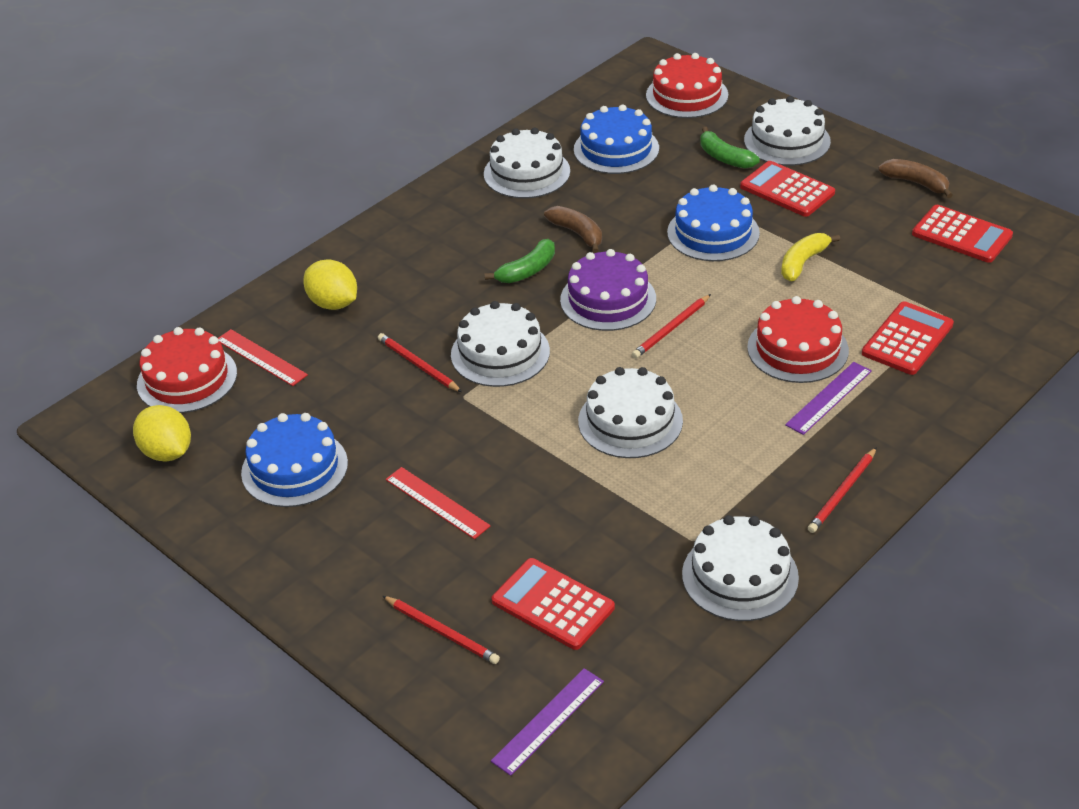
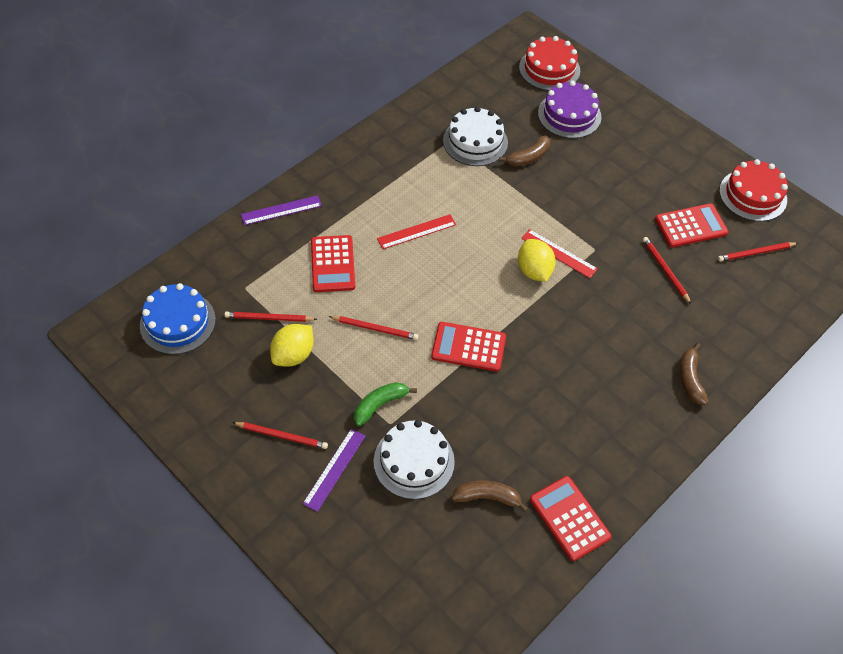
blue cake: [241,413,348,507] [574,104,659,174] [667,185,760,261] = 3 -> [140,283,216,355] = 1
brown banana: [544,206,602,253] [878,159,953,198] = 2 -> [451,480,528,512] [499,135,550,167] [680,343,708,405] = 3
green banana: [484,239,555,283] [700,127,760,169] = 2 -> [354,382,417,427] = 1
red cake: [137,327,237,413] [646,53,728,118] [747,296,849,383] = 3 -> [519,36,580,91] [719,159,788,221] = 2
red pencil: [378,333,462,392] [383,596,500,664] [632,294,711,358] [808,447,877,533] = 4 -> [225,312,317,322] [232,422,328,449] [329,316,418,340] [643,237,691,304] [718,242,798,261] = 5
white cake: [451,301,550,387] [484,128,570,198] [578,367,683,458] [682,515,799,621] [744,96,831,166] = 5 -> [374,420,455,499] [443,107,508,166] = 2
yellow banana: [781,233,840,281] = 1 -> none = 0

